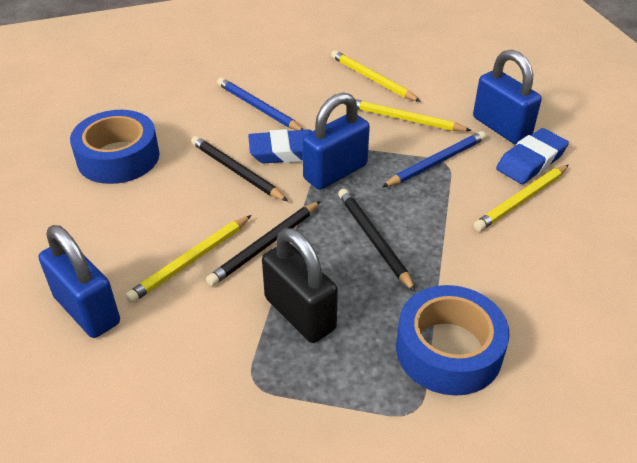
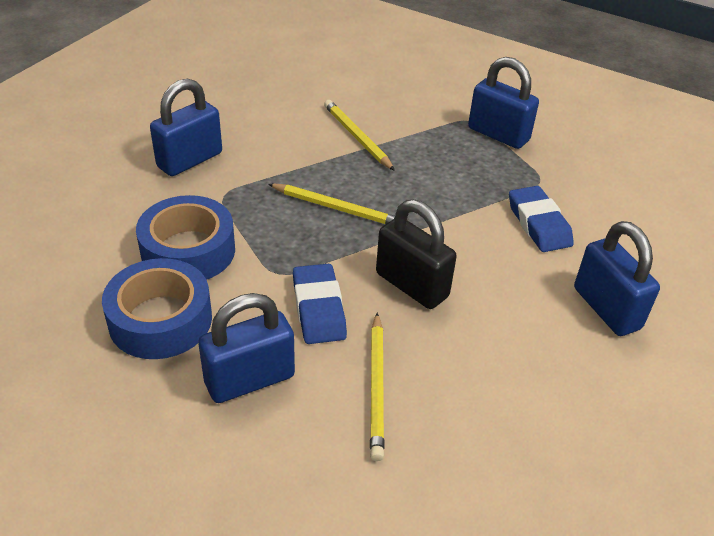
black pencil: [191,136,288,201] [206,201,320,286] [338,189,416,292] = 3 -> none = 0
blue padlock: [39,225,120,338] [302,92,370,190] [473,49,542,144] = 3 -> [150,79,222,176] [198,293,295,403] [468,57,539,149] [574,221,660,336] = 4
blue pencil: [217,78,303,130] [382,131,486,187] = 2 -> none = 0
yellow pencil: [125,215,252,303] [331,50,421,102] [356,99,472,131] [474,165,569,231] = 4 -> [268,184,395,224] [324,100,395,171] [370,313,385,461] = 3

